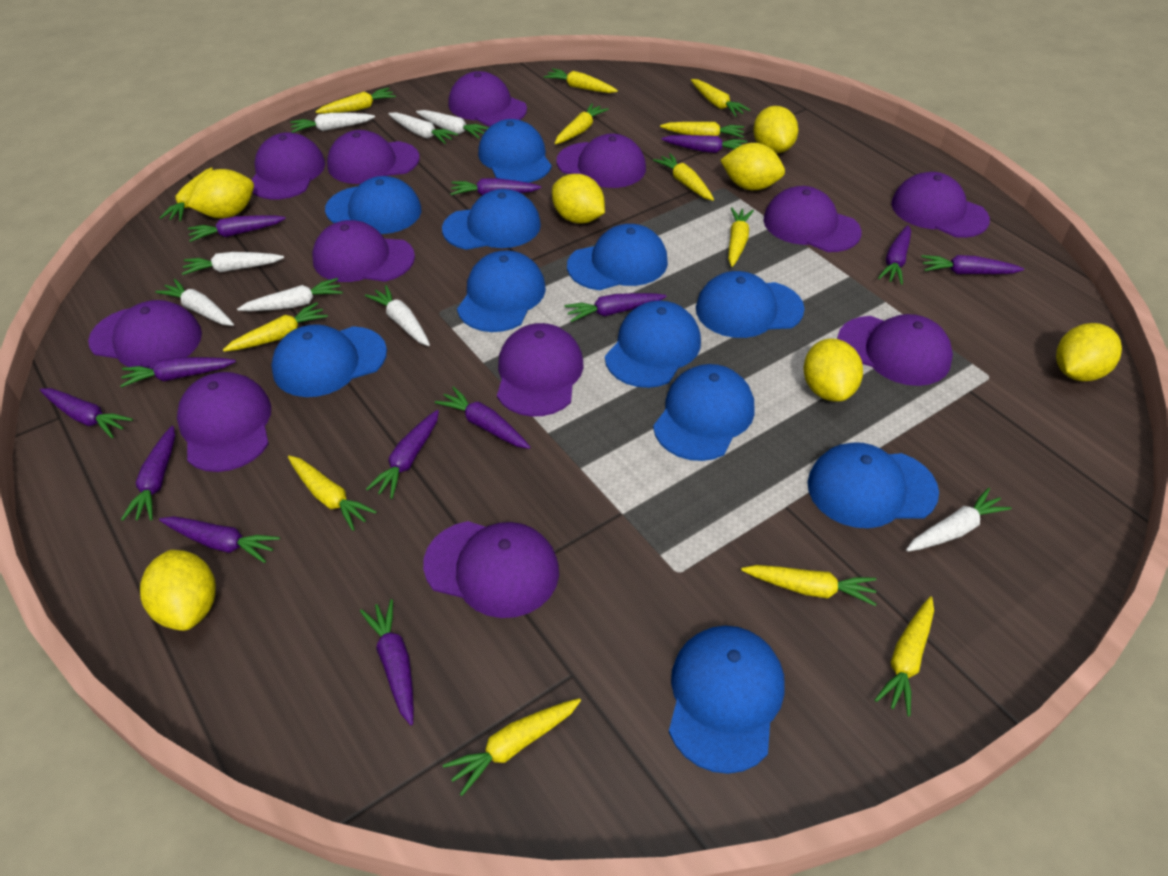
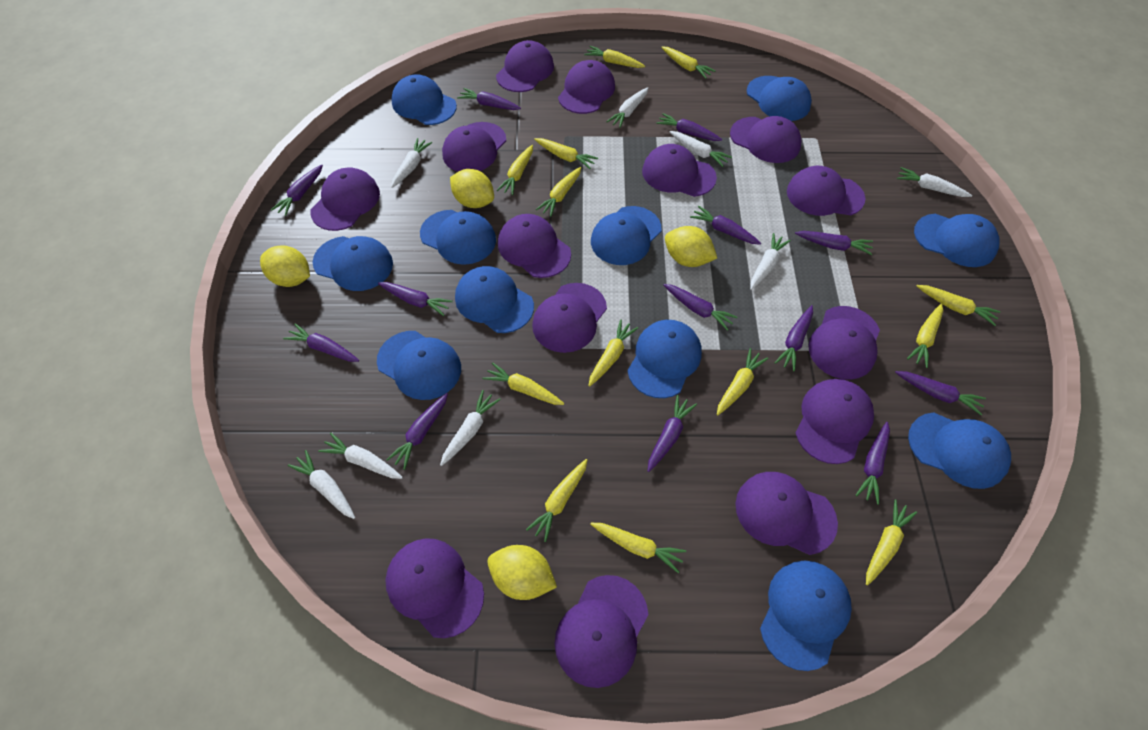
purple cap: [88,300,202,369] [177,372,271,472] [252,132,325,200] [312,220,415,282] [327,130,420,184] [423,521,559,618] [448,71,527,126] [497,323,584,416] [557,134,646,188] [763,186,861,252] [837,314,953,386] [891,172,990,238] = 12 -> [310,168,380,231] [385,538,484,638] [442,122,506,172] [496,40,554,92] [498,214,571,278] [532,283,607,353] [554,575,648,688] [558,60,615,114] [642,144,717,197] [730,116,801,163] [735,472,838,555] [787,166,865,216] [796,379,874,464] [808,306,880,380] = 14
yellow lemon: [140,550,216,631] [188,169,254,218] [552,174,605,224] [720,143,785,190] [753,106,798,153] [804,339,863,402] [1056,323,1122,381] = 7 -> [260,245,310,287] [450,169,494,208] [487,545,557,600] [665,226,717,267] = 4

